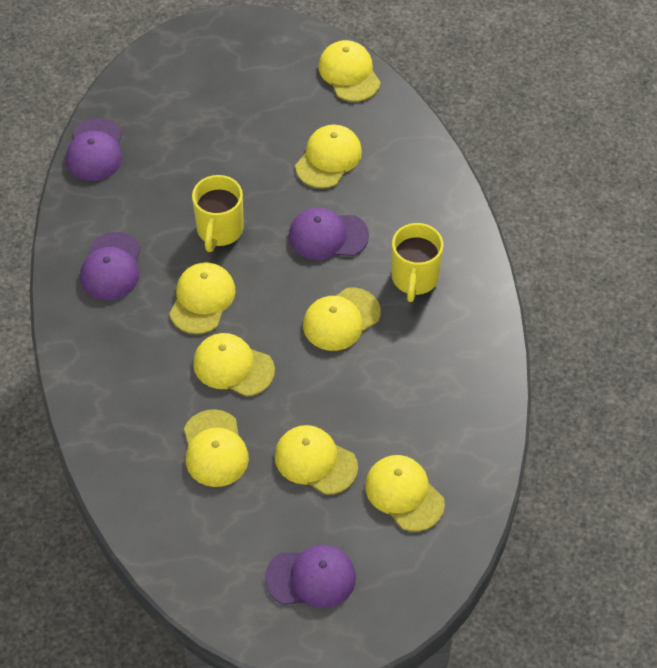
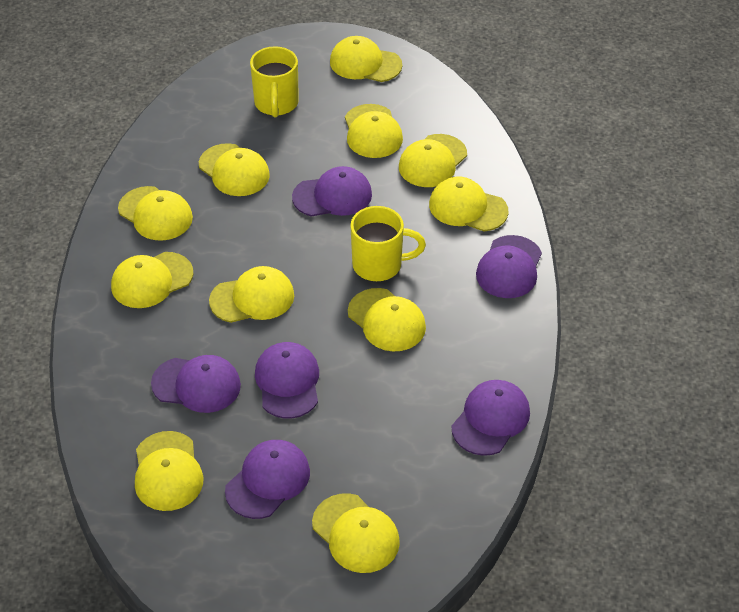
purple cap: [66,118,122,181] [80,232,141,300] [265,545,356,608] [289,207,369,260] = 4 -> [151,355,241,413] [225,440,310,519] [255,342,319,419] [292,166,372,216] [451,380,530,456] [476,235,542,298] = 6
yellow cap: [170,262,236,334] [184,409,249,487] [193,333,275,397] [275,425,358,495] [295,125,362,189] [303,287,381,351] [319,40,381,102] [365,455,445,532] = 8 -> [111,252,194,308] [118,186,193,241] [135,431,203,511] [199,143,270,196] [209,266,294,323] [312,493,400,573] [330,36,402,82] [345,104,403,158] [348,288,426,351] [399,134,467,187] [429,177,509,231] = 11

